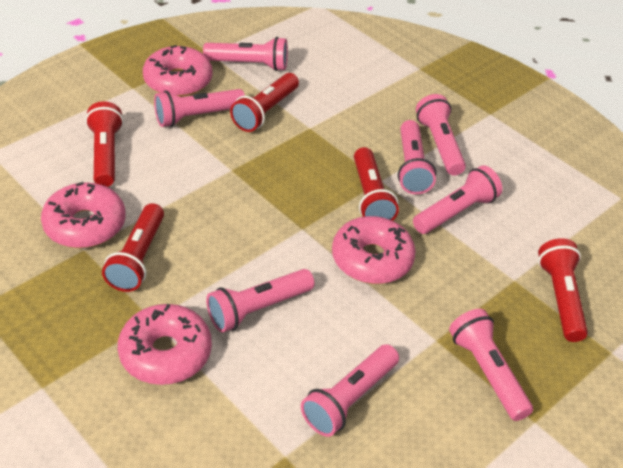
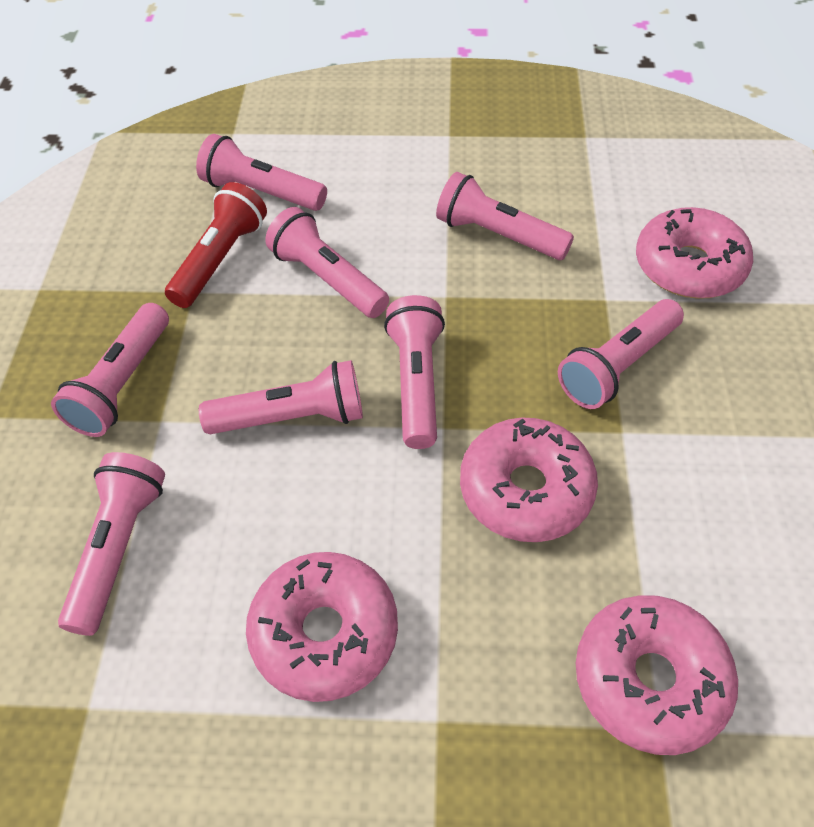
red flashlight: [85,101,124,187] [102,203,164,292] [230,73,299,132] [354,147,399,221] [538,238,588,342] = 5 -> [165,182,267,308] = 1

